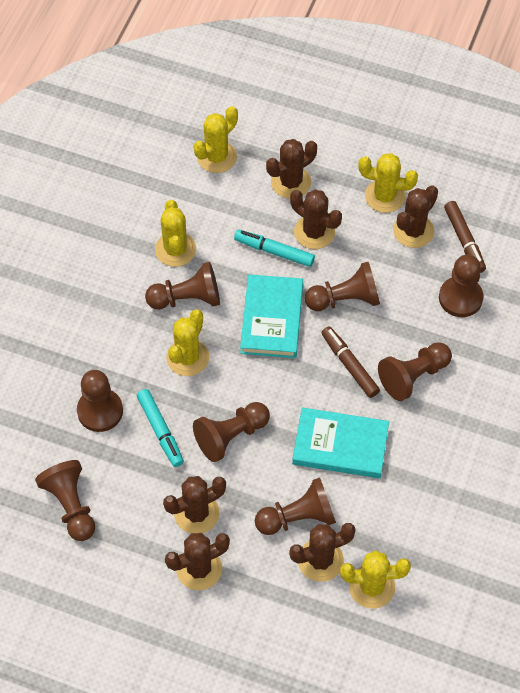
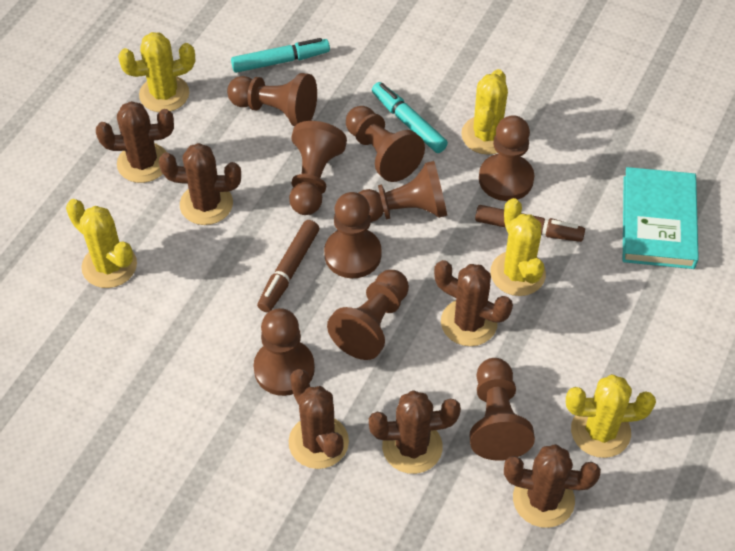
brown pawn: [35,460,95,541] [77,370,123,432] [145,262,220,309] [193,402,270,462] [255,478,336,535] [305,262,380,311] [378,342,452,401] [439,255,483,317] = 8 -> [227,73,317,126] [253,308,315,396] [289,121,347,215] [324,192,382,278] [327,270,409,360] [346,106,425,182] [359,161,447,222] [470,358,535,461] [479,115,534,201] = 9
turquoise book: [240,274,303,358] [292,407,389,478] = 2 -> [623,167,699,269] = 1

